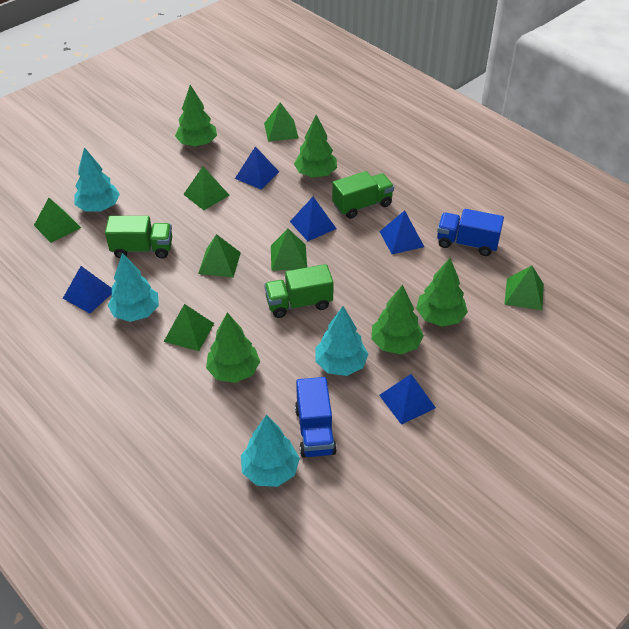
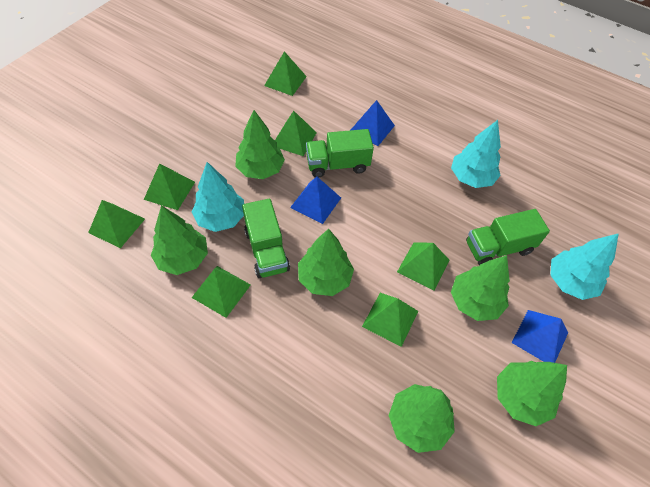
blue pyramid: [63,266,112,313] [235,146,279,190] [290,197,337,241] [379,210,424,254] [379,374,436,425] = 5 -> [290,176,341,224] [351,100,395,146] [512,310,568,363] = 3
blue truck: [295,377,337,458] [437,209,504,256] = 2 -> none = 0
green tree: [175,85,217,147] [206,312,260,383] [294,115,337,178] [371,284,424,355] [416,258,468,327] = 5 -> [151,206,208,275] [235,110,285,179] [298,228,354,296] [388,384,455,453] [451,255,510,321] [497,361,567,426] = 6
turquoise tree: [74,147,120,212] [108,253,159,322] [241,415,300,487] [315,306,369,376] = 4 -> [192,162,244,232] [451,120,501,188] [550,233,619,300] = 3

